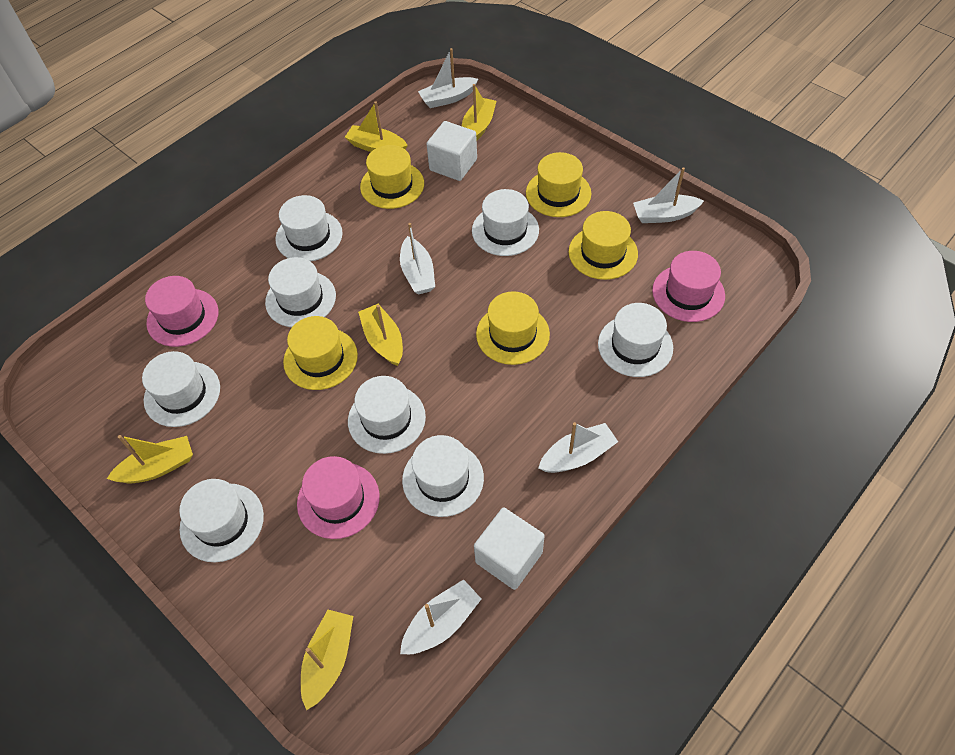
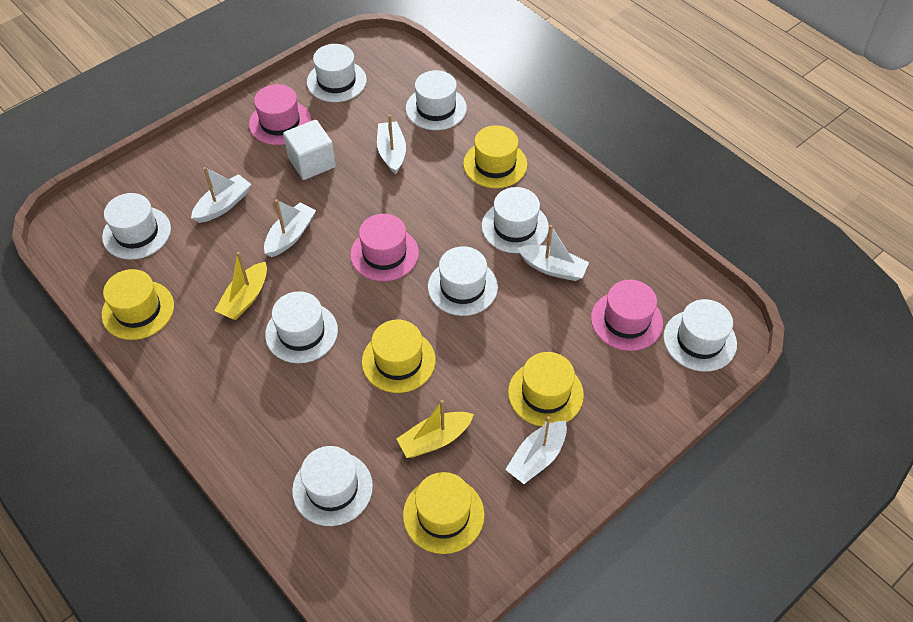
white cube: [427,121,477,181] [474,507,544,590] = 2 -> [283,120,336,180] = 1
yellow boat: [107,435,193,484] [301,610,353,711] [345,101,408,152] [358,304,403,366] [462,84,496,140] = 5 -> [215,252,267,320] [397,400,474,458] = 2

